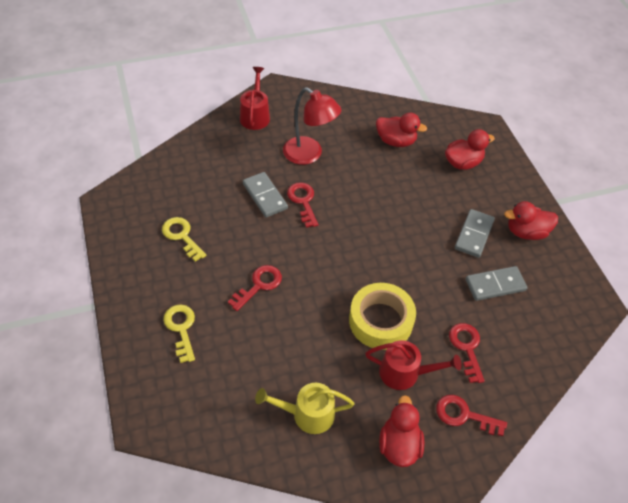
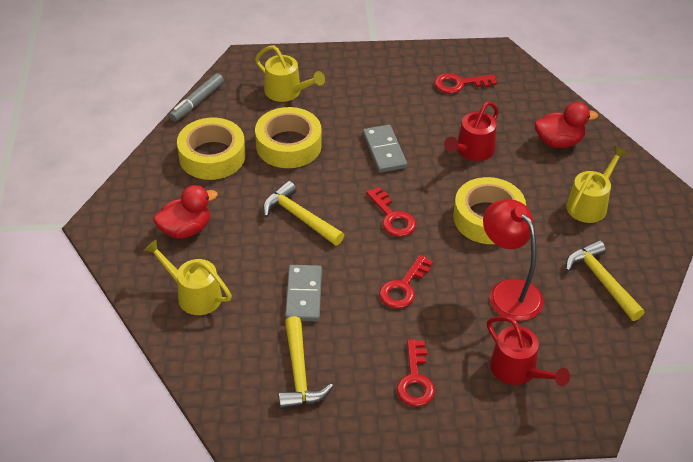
grey domino: [243,172,288,218] [455,209,495,258] [466,266,528,301] = 3 -> [285,265,322,321] [363,125,407,173] = 2
grey marker: none = 0 -> [169,73,224,122] = 1
red duck: [376,113,427,147] [379,395,425,467] [445,129,495,170] [504,201,558,240] = 4 -> [153,185,218,239] [535,102,598,148] = 2
yellow hammer: none = 0 -> [263,181,344,246] [278,316,333,409] [566,240,644,321] = 3
yellow key: [162,217,207,262] [163,304,195,363] = 2 -> none = 0
yellow tape: [349,283,416,350] = 1 -> [177,118,246,180] [255,107,322,168] [453,177,526,244] = 3
yellow watering can: [255,383,354,434] = 1 -> [144,240,232,315] [255,45,325,102] [566,146,628,223] = 3

